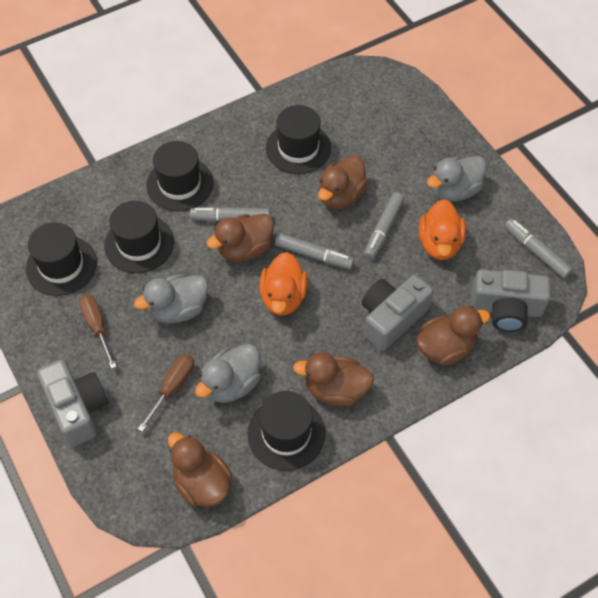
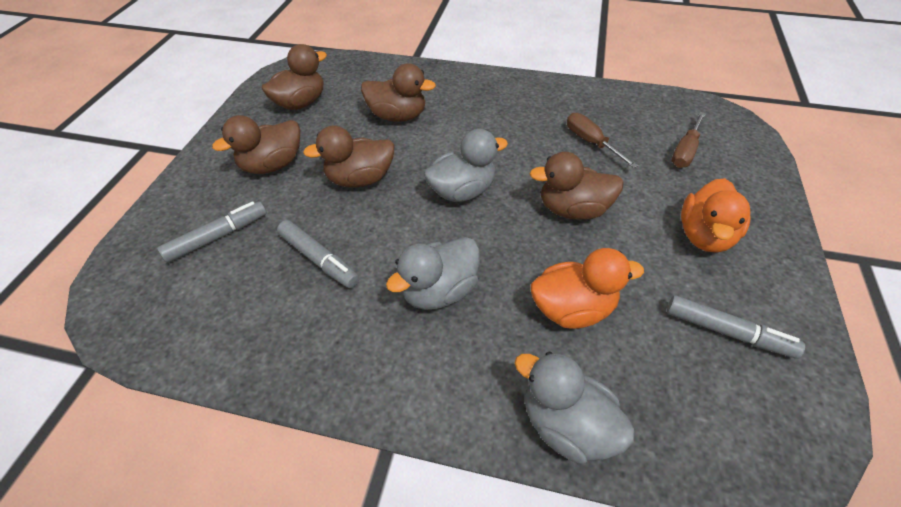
black hat: [26,222,97,296] [104,201,174,273] [146,141,213,211] [247,391,326,471] [266,105,331,174] = 5 -> none = 0
grey camera: [37,360,109,447] [362,275,433,351] [471,269,551,332] = 3 -> none = 0
grey marker: [190,207,270,222] [275,233,354,269] [364,192,404,260] [505,219,573,279] = 4 -> [157,201,267,263] [277,220,359,288] [667,295,805,359] = 3

